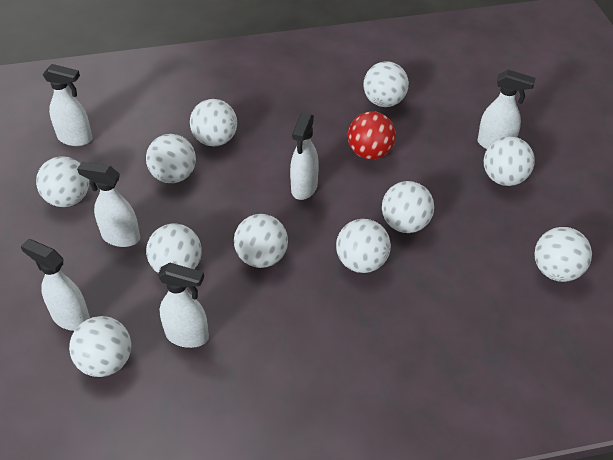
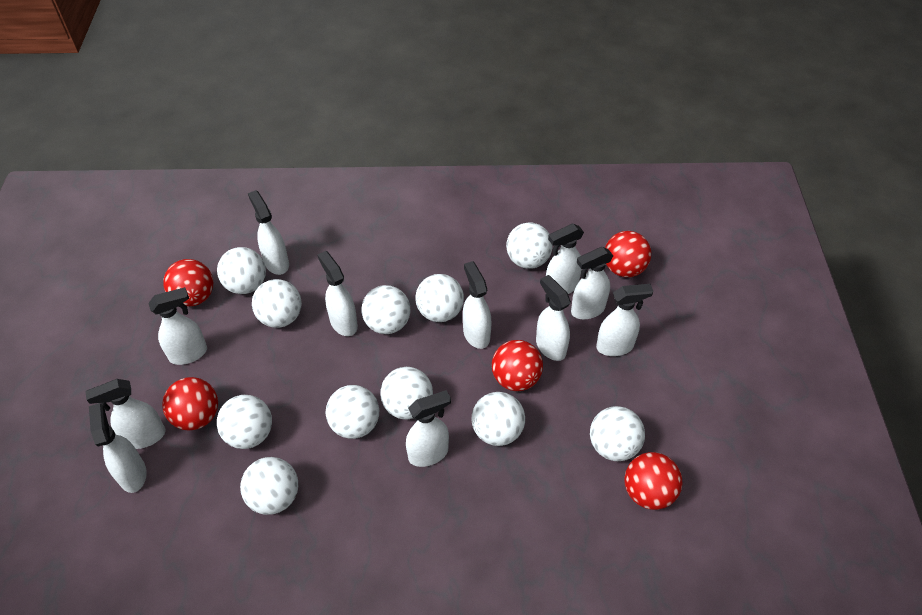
red ball: [348,111,396,160] = 1 -> [162,377,218,431] [163,259,213,307] [492,340,543,391] [605,231,651,277] [624,452,683,510] = 5
white spray bottle: [21,239,90,331] [43,64,92,146] [77,162,140,247] [157,263,209,348] [290,113,319,200] [478,70,536,149] = 6 -> [85,379,166,449] [89,403,147,493] [148,287,207,365] [248,190,289,275] [317,251,358,336] [406,390,451,467] [463,261,491,349] [536,275,571,361] [546,223,584,294] [571,247,613,319] [596,284,653,356] = 11

